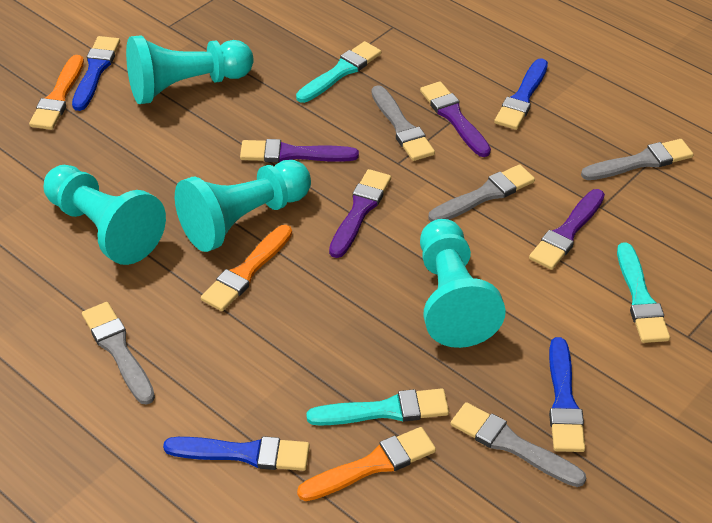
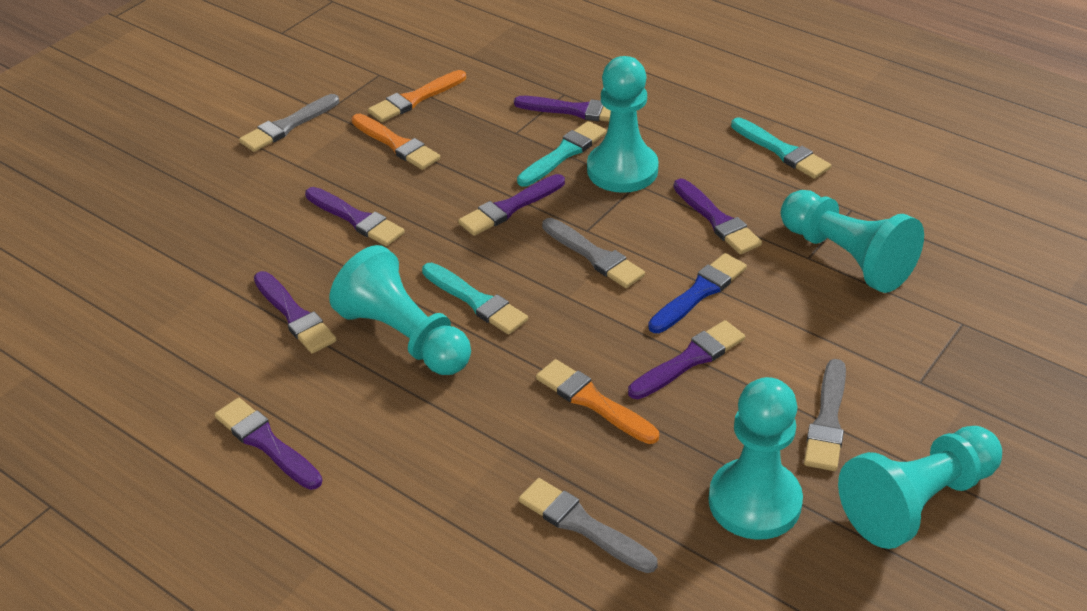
blue brush: [72,36,120,111] [163,436,310,471] [494,58,548,130] [549,337,585,452] = 4 -> [648,253,747,333] = 1
grey brush: [82,302,155,405] [371,85,435,161] [428,164,535,222] [451,402,586,487] [581,139,694,180] = 5 -> [239,94,339,152] [519,478,658,573] [542,218,645,288] [804,359,846,471] = 4
purple brush: [240,139,359,162] [329,169,391,258] [420,81,491,157] [529,189,605,270] = 4 -> [215,398,323,490] [254,271,337,354] [305,187,405,246] [458,174,565,236] [514,96,611,122] [628,320,745,399] [674,179,762,254] = 7
turquoise pawn: [44,165,166,265] [126,35,254,104] [175,160,311,252] [420,219,506,348] = 4 -> [329,245,471,375] [587,56,659,193] [708,377,803,540] [781,190,924,293] [838,426,1002,549] = 5

